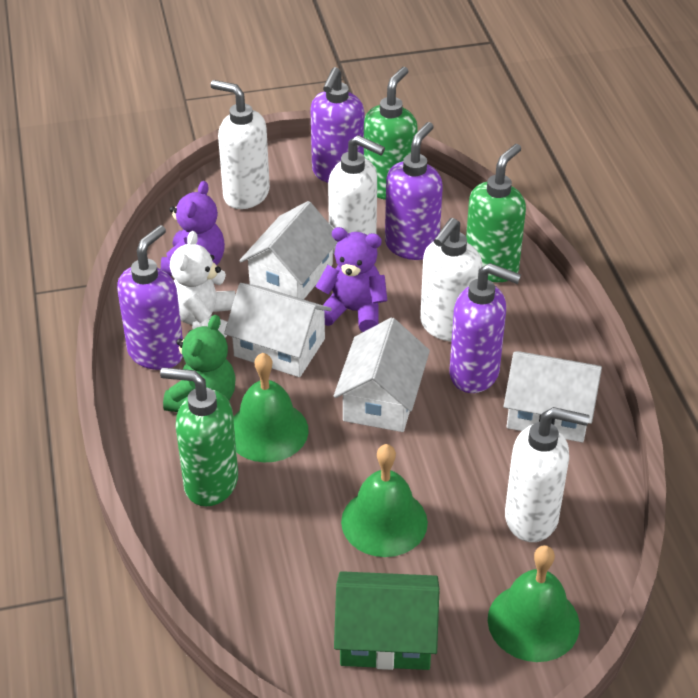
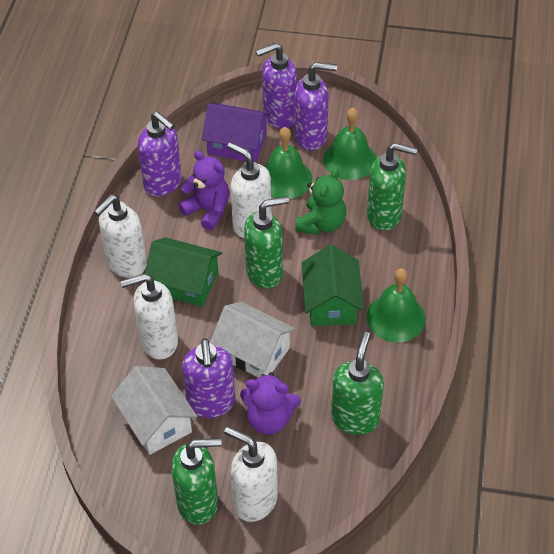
green house: [334,571,439,670] = 1 -> [145,237,222,307] [302,245,364,326] = 2
green soap dispenser: [160,367,238,506] [364,67,418,200] [466,144,526,282] = 3 -> [171,438,222,525] [244,196,289,289] [331,332,384,435] [367,143,417,231] = 4
purple house: none = 0 -> [202,103,270,163] = 1
white house: [224,283,332,377] [239,201,338,299] [334,317,430,432] [504,351,602,442] = 4 -> [111,366,197,455] [210,302,296,378] = 2
white teddy bear: [170,231,235,338] = 1 -> none = 0

